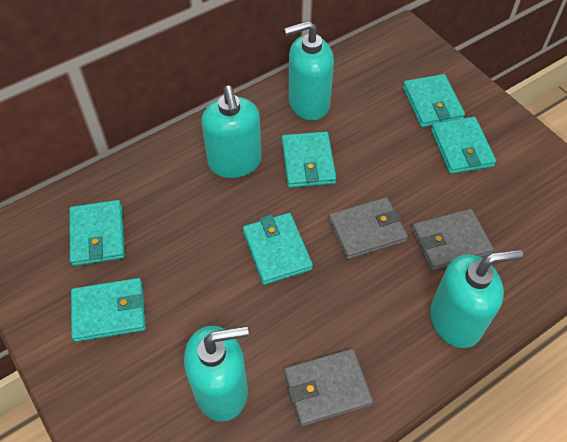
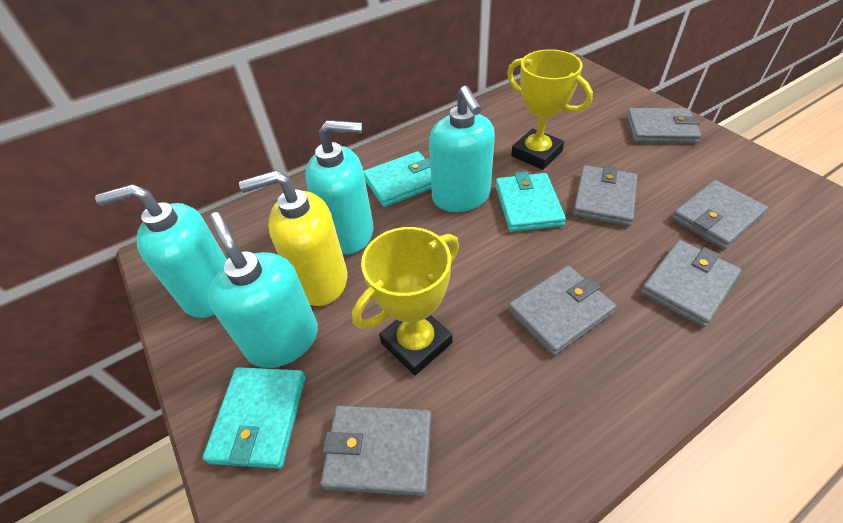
grey wallet: [284,349,373,427] [328,197,408,260] [412,209,494,271] = 3 -> [320,406,432,496] [508,266,617,356] [573,165,637,227] [626,108,702,144] [641,240,741,328] [671,180,768,250] = 6
turquoise wallet: [69,200,125,266] [71,278,146,342] [243,213,313,285] [282,132,336,188] [403,74,465,127] [431,117,496,174] = 6 -> [203,367,306,469] [363,151,431,207] [495,172,566,232] = 3
yellow soap dispenser: none = 0 -> [239,170,347,306] = 1
yellow trophy: none = 0 -> [352,227,459,375] [507,49,593,170] = 2

